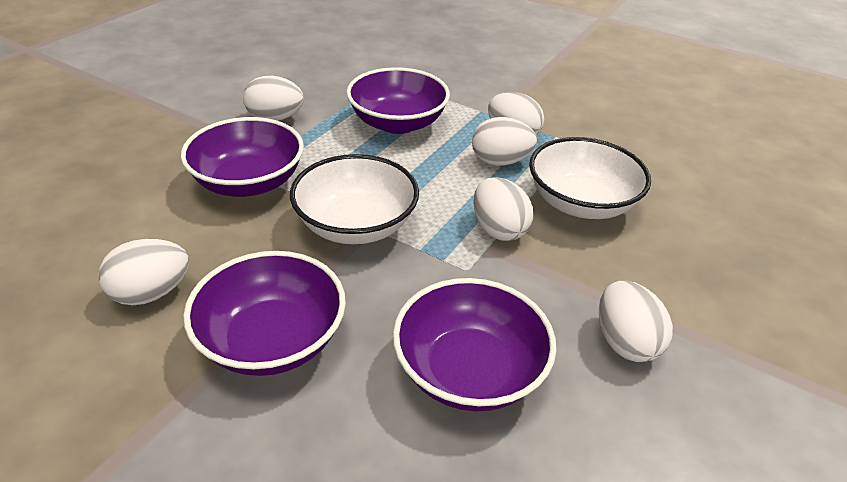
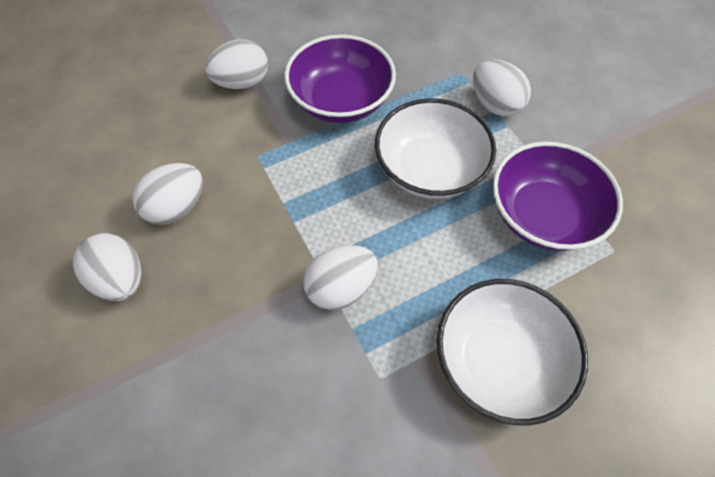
purple bowl: [181,117,304,197] [183,251,346,376] [346,67,450,134] [393,278,556,411] = 4 -> [284,34,396,123] [493,142,623,251] = 2
white egg: [98,239,189,305] [243,76,304,121] [472,117,537,166] [473,177,533,241] [488,92,544,136] [599,280,673,362] = 6 -> [73,233,141,301] [132,163,203,225] [205,39,268,89] [303,245,378,310] [473,59,531,116] = 5

